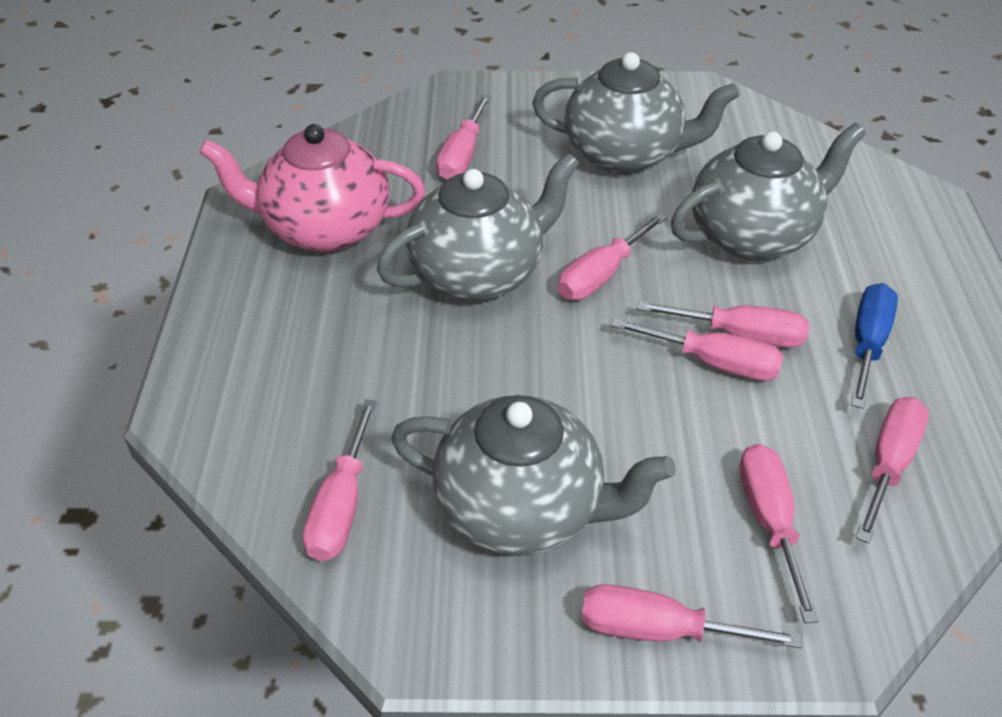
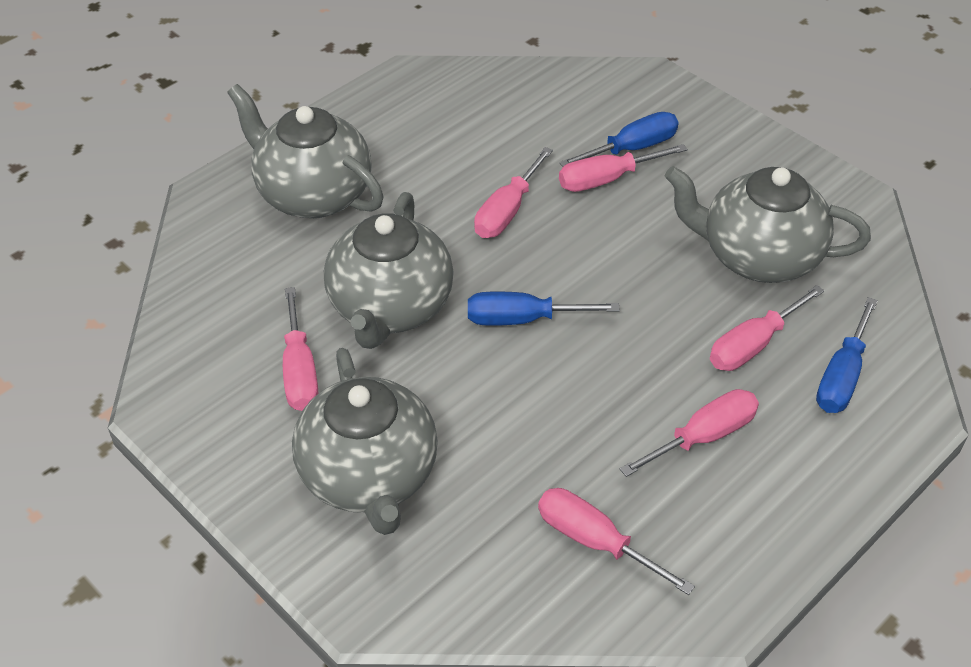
blue screwdriver: [851,283,898,409] = 1 -> [468,292,620,326] [559,112,679,167] [816,297,878,413] = 3
pink screwdriver: [303,399,377,561] [437,95,491,180] [558,213,667,300] [581,584,802,648] [610,318,783,381] [637,301,809,348] [740,444,819,623] [856,397,929,544] = 8 -> [283,287,319,411] [474,147,553,238] [538,488,695,595] [559,144,688,192] [620,389,759,477] [710,285,824,371] = 6
pink teapot: [199,124,425,252] = 1 -> none = 0

